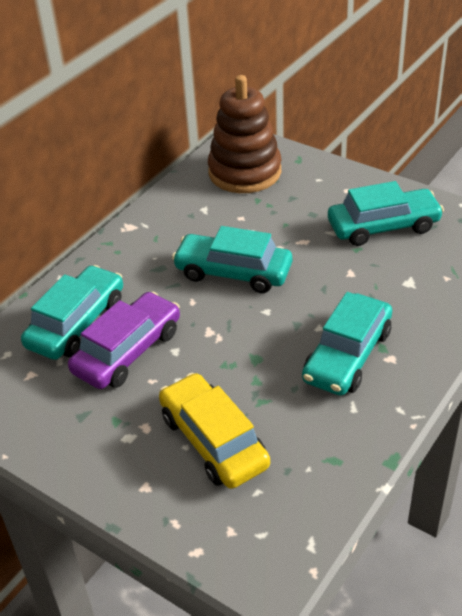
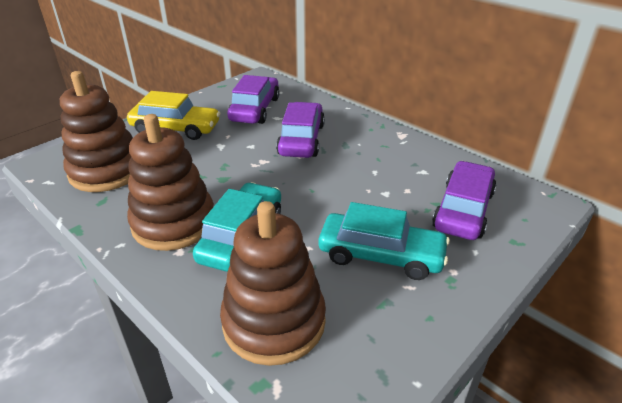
brown stacking toy: [208,75,281,193] = 1 -> [60,71,133,192] [127,114,214,251] [220,201,326,366] = 3
purple car: [68,292,180,389] = 1 -> [227,75,280,124] [276,102,325,158] [432,161,496,240] = 3
turquoise car: [21,265,123,360] [172,226,292,293] [302,292,392,396] [328,181,444,246] = 4 -> [193,182,281,272] [319,202,450,280] = 2

